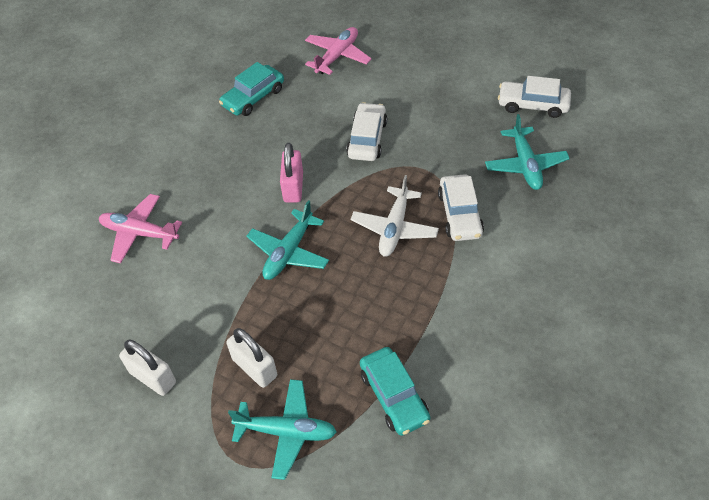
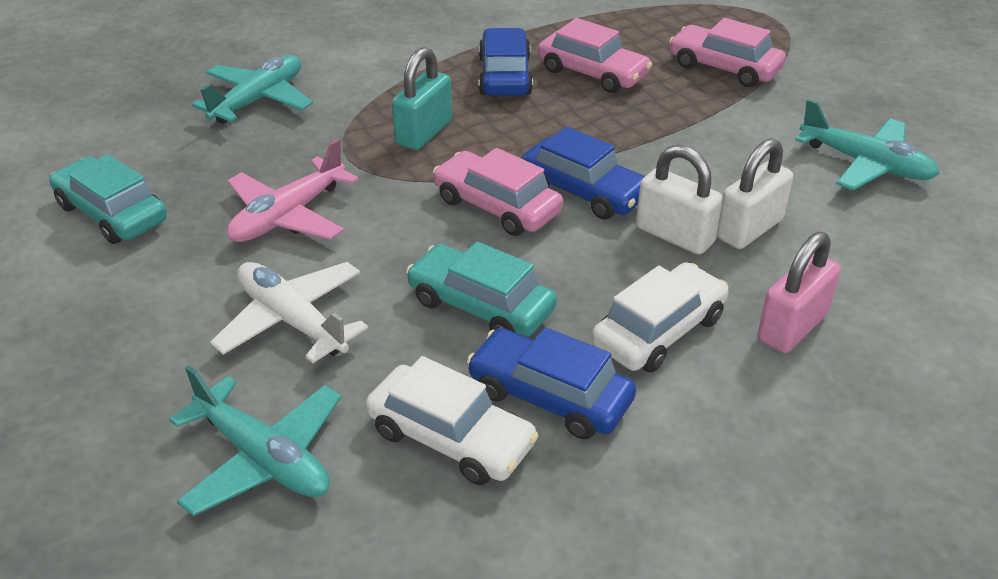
blue car: none = 0 -> [467,327,636,439] [479,28,533,96] [521,126,645,220] = 3
pink car: none = 0 -> [433,148,563,236] [538,18,652,93] [669,18,786,87] = 3
pink plane: [99,194,182,263] [305,27,371,75] = 2 -> [227,139,359,242] = 1
turquoise padlock: none = 0 -> [392,47,452,150] = 1
white car: [346,102,387,161] [438,174,484,241] [498,76,571,118] = 3 -> [366,356,539,485] [591,262,729,373] = 2

